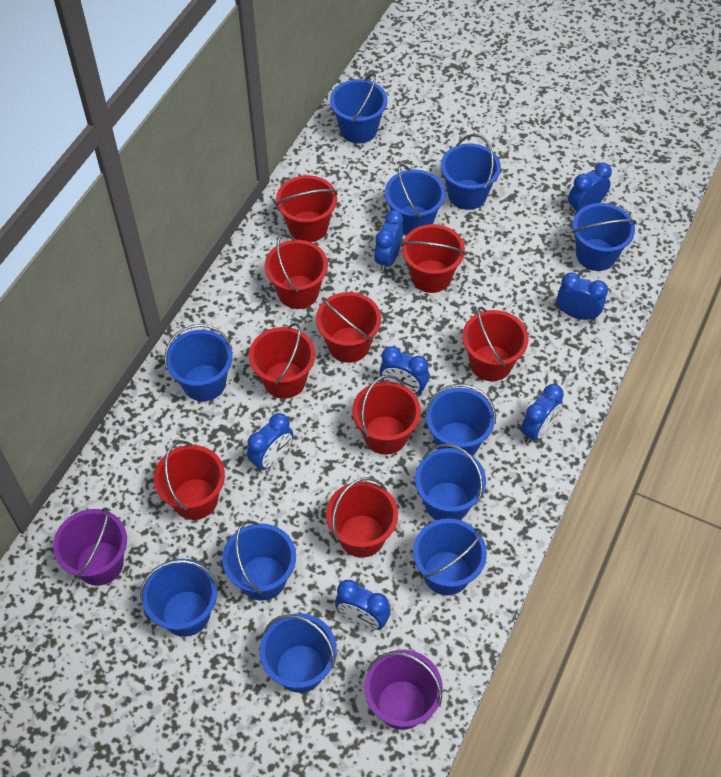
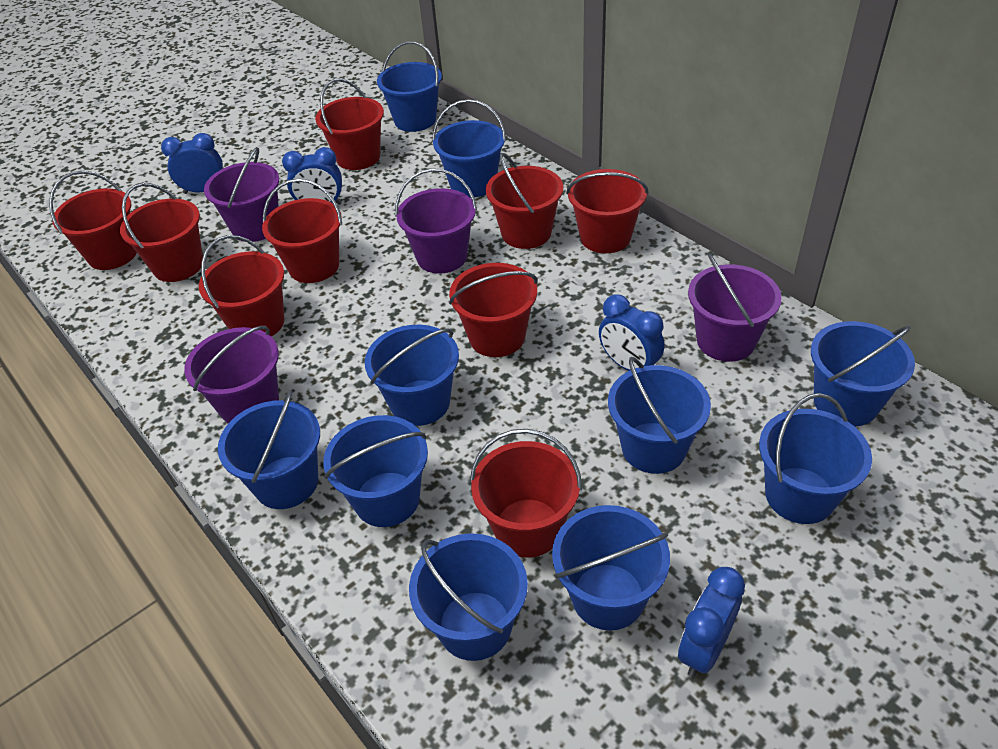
blue bucket: [140,559,218,637] [164,324,233,401] [222,521,296,601] [260,613,337,693] [330,73,388,144] [385,164,446,235] [413,518,487,595] [415,444,486,520] [425,384,496,456] [441,134,501,210] [572,203,636,271] = 11 -> [218,390,320,509] [323,415,428,527] [365,325,459,426] [377,41,442,132] [409,533,528,661] [432,99,506,198] [552,505,670,631] [608,357,711,474] [759,393,872,524] [811,321,915,426] = 10
blue clock: [247,413,293,472] [335,580,391,630] [374,210,403,272] [379,346,429,395] [521,384,564,443] [557,272,608,321] [568,163,612,216] = 7 -> [161,133,223,194] [282,147,342,205] [599,294,664,371] [678,567,745,677] = 4
purple bucket: [53,507,127,586] [364,650,443,730] = 2 -> [184,326,279,423] [204,147,279,242] [395,168,477,274] [688,254,782,362] = 4

